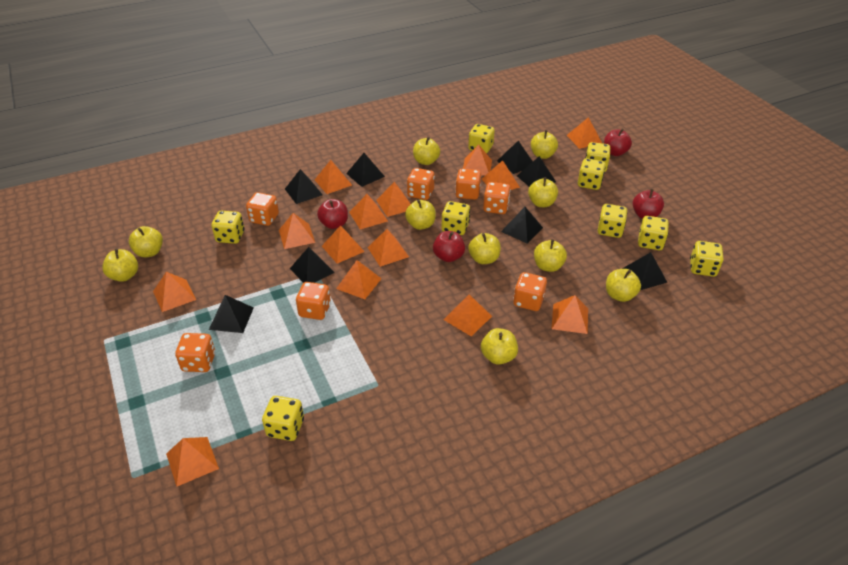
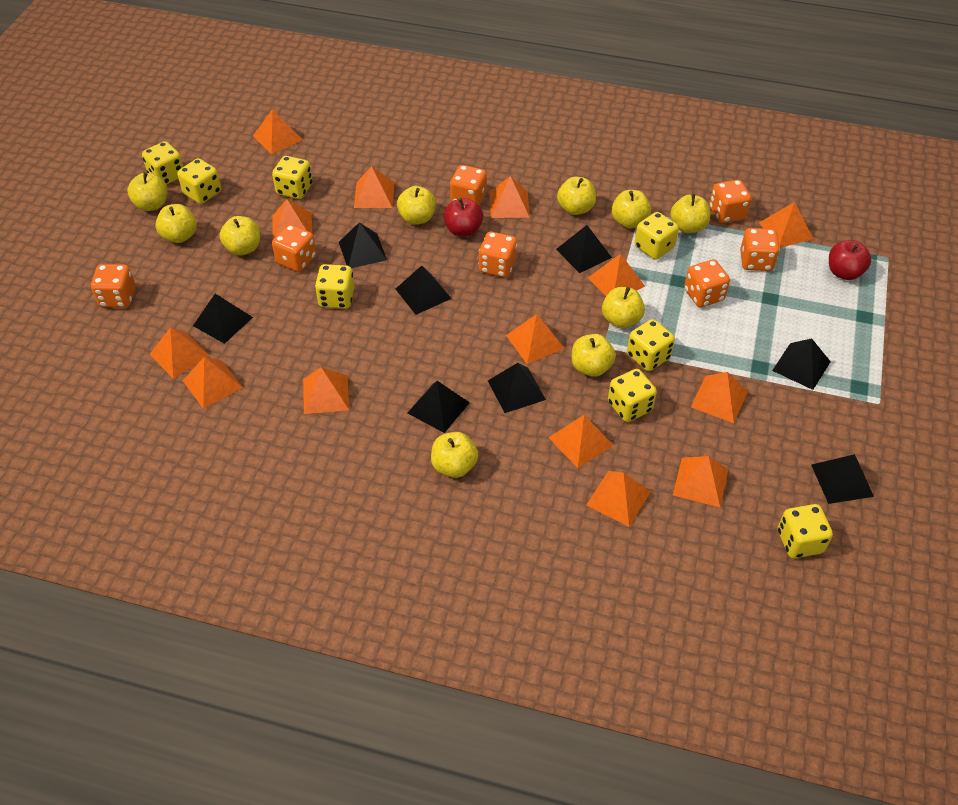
red apple: [317,199,348,229] [433,231,465,262] [604,129,632,156] [633,189,664,219] = 4 -> [444,198,483,237] [829,240,871,280] = 2
yellow dice: [211,211,244,244] [262,396,304,441] [442,201,470,235] [468,124,495,154] [578,158,606,190] [585,142,611,172] [598,204,628,238] [638,216,669,250] [690,241,723,277] = 9 -> [142,141,184,185] [177,158,221,204] [272,156,312,199] [315,264,354,309] [608,369,657,422] [627,319,675,371] [635,212,679,260] [778,504,833,558] = 8

